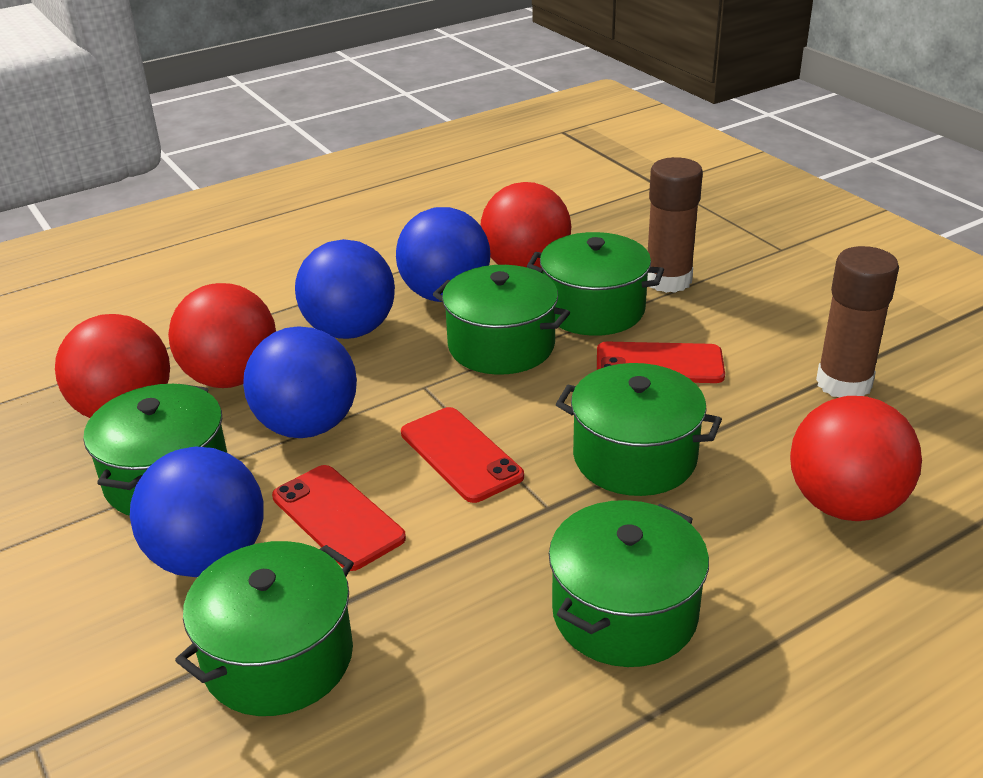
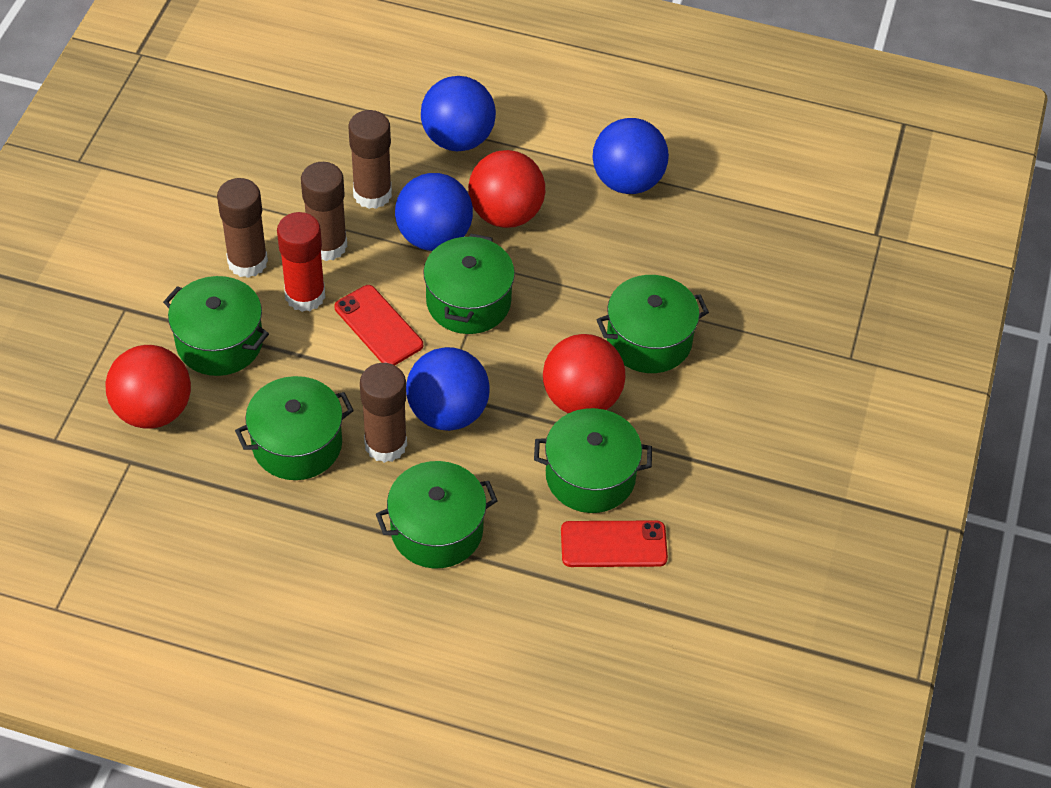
brown glue stick: [647,157,703,293] [816,246,899,397] = 2 -> [217,178,268,278] [301,162,347,261] [348,110,392,209] [360,363,407,463] = 4
red ball: [55,314,170,418] [168,283,276,388] [481,182,571,268] [790,396,922,521] = 4 -> [106,345,191,429] [468,150,545,228] [543,334,625,413] = 3
red glue stick: none = 0 -> [277,212,325,312] = 1
red phone: [272,465,406,571] [401,407,524,503] [597,342,725,383] = 3 -> [334,285,423,365] [561,521,668,567] = 2

